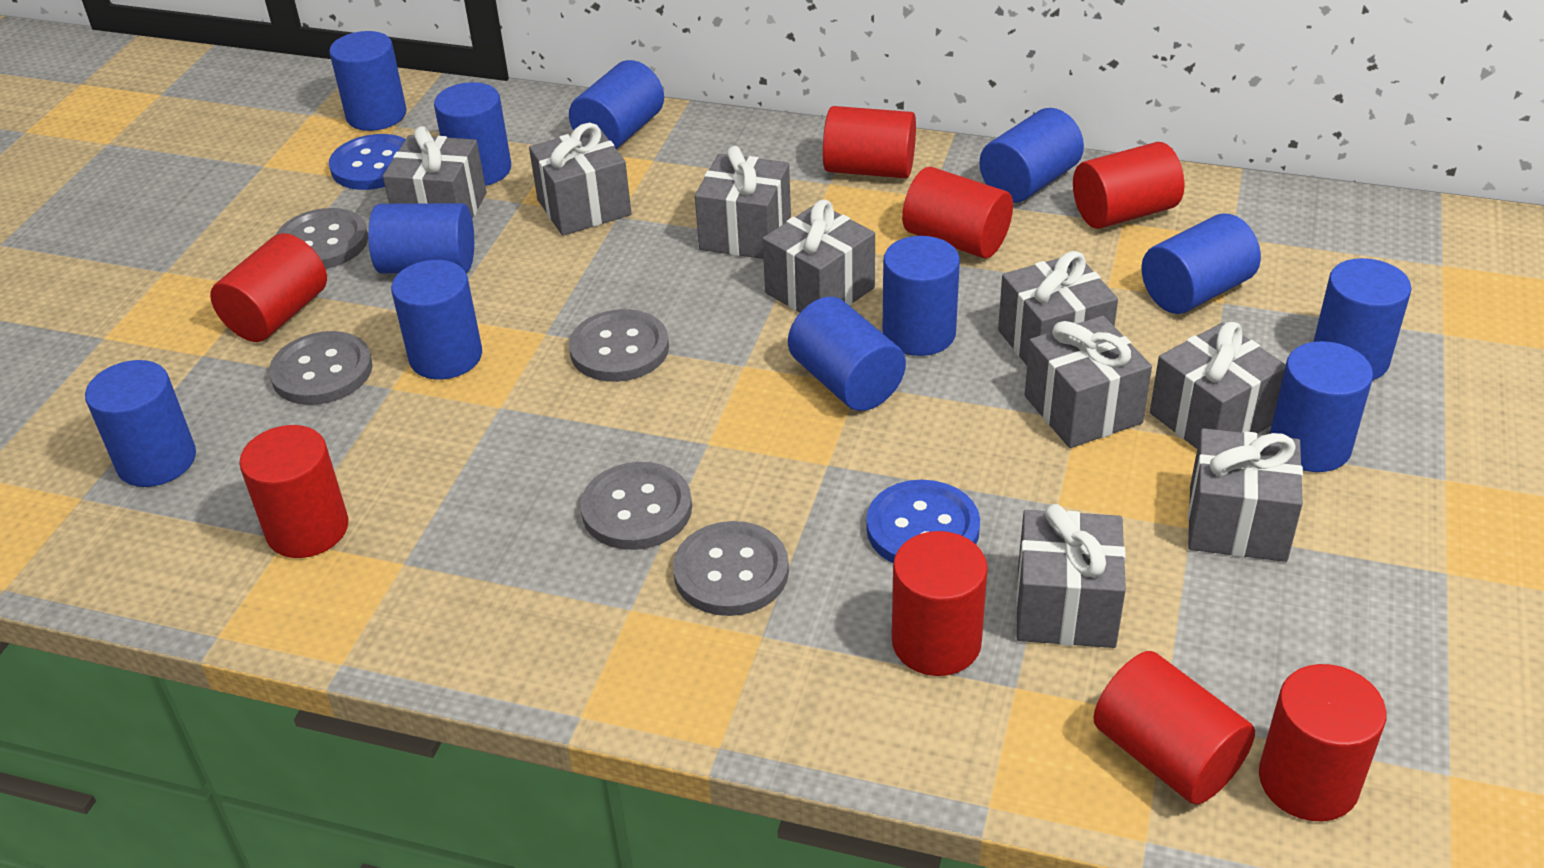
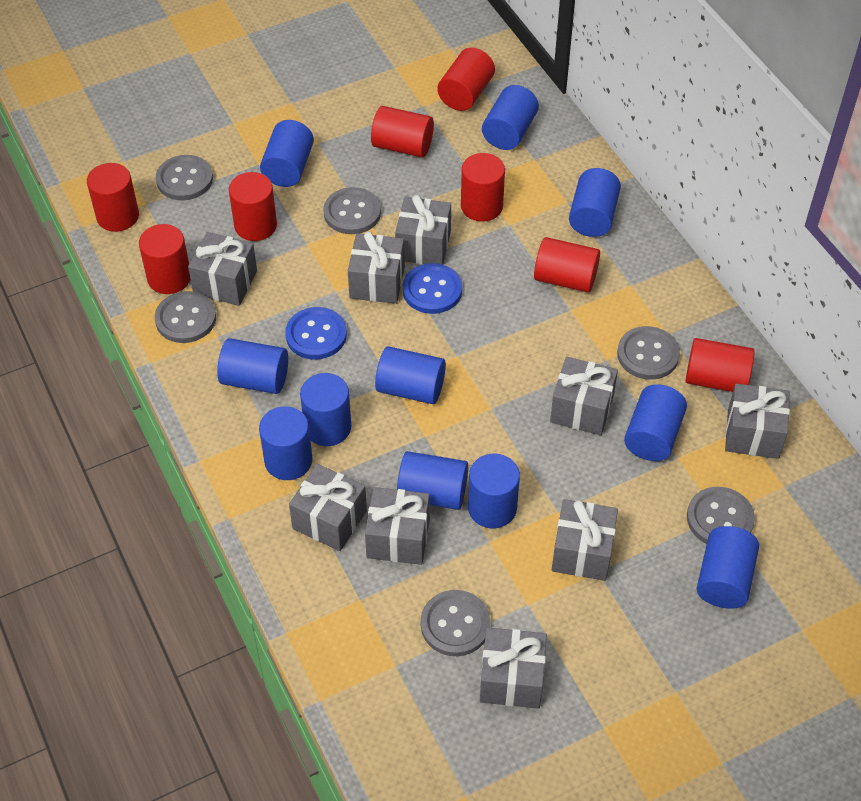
blue cylinder: [85,360,196,487] [329,31,407,131] [368,203,474,273] [391,260,482,379] [434,82,511,186] [569,60,664,149] [788,297,906,411] [882,236,960,356] [979,108,1084,203] [1141,213,1261,314] [1270,341,1373,472] [1313,258,1412,380] = 12 -> [217,338,288,394] [259,406,312,480] [260,120,314,187] [300,373,351,446] [375,346,446,404] [397,451,468,510] [468,454,520,528] [482,85,539,150] [569,168,621,237] [624,384,687,461] [697,526,759,609] = 11
grey button: [269,331,373,405] [276,208,368,269] [569,309,669,382] [580,462,692,550] [673,521,789,616] = 5 -> [155,291,216,343] [156,155,213,200] [323,187,381,234] [421,590,490,656] [617,326,680,380] [687,487,755,544] = 6

